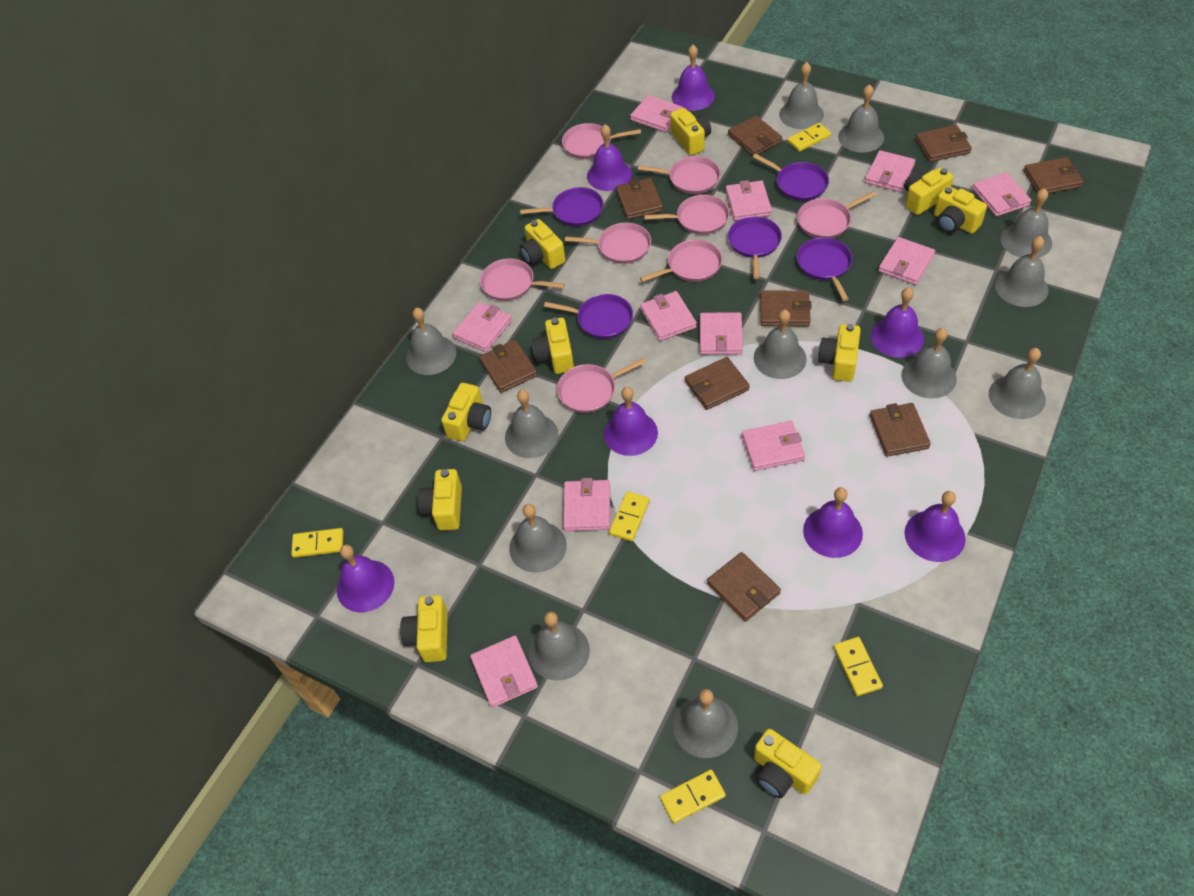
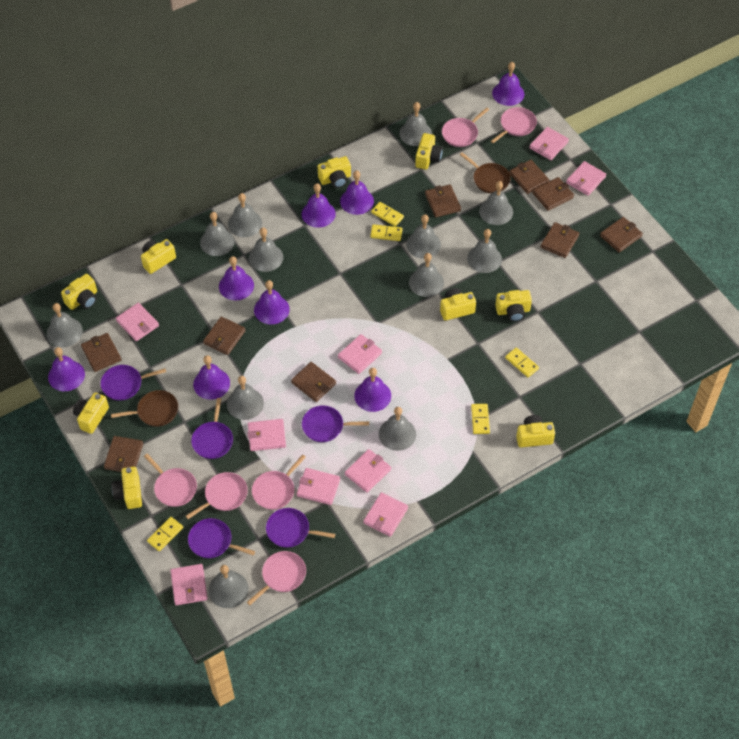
brown pan: none = 0 -> [111,390,178,427] [460,152,511,193] = 2
pink pan: [480,258,565,301] [557,358,646,413] [562,123,641,159] [565,223,651,264] [638,156,721,194] [640,240,722,282] [644,195,730,235] [797,191,876,238] = 8 -> [144,454,197,507] [186,472,248,519] [247,551,306,605] [252,455,306,510] [442,107,489,147] [491,107,537,143] = 6
pink wallet: [452,302,512,352] [470,636,538,708] [563,478,610,531] [630,95,683,132] [640,291,697,341] [700,312,743,355] [726,180,772,221] [742,421,805,471] [865,150,915,192] [878,237,935,285] [972,172,1031,217] = 11 -> [116,303,159,341] [170,564,208,605] [247,419,286,451] [297,468,340,505] [338,334,382,374] [345,449,391,493] [363,492,408,537] [529,127,569,160] [566,161,606,196] = 9
purple bell: [337,545,394,612] [587,124,632,191] [604,387,658,456] [672,45,715,111] [803,487,863,558] [871,287,924,358] [904,491,966,562] = 7 -> [48,347,85,391] [193,355,230,400] [219,256,254,301] [254,280,290,325] [302,183,336,228] [340,170,374,215] [354,368,391,412] [492,62,524,106] = 8
yellow camera: [400,595,448,662] [417,469,462,530] [441,383,491,441] [520,219,565,269] [533,318,574,374] [670,108,711,155] [754,729,822,798] [818,324,861,382] [904,167,953,215] [934,186,987,234] = 10 -> [61,274,97,310] [73,393,109,434] [111,466,142,509] [141,239,176,274] [318,156,351,188] [415,133,443,170] [440,288,476,321] [495,290,532,322] [516,415,555,447] = 9

